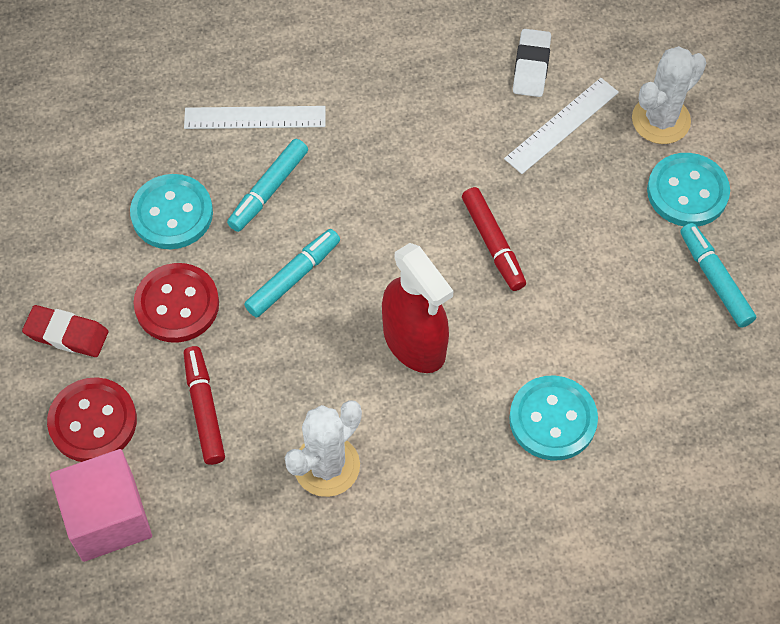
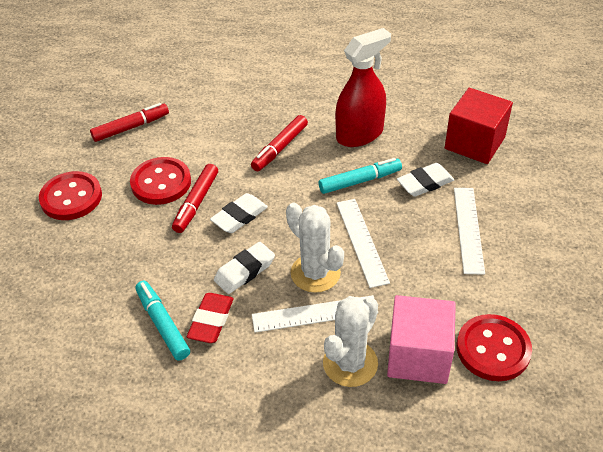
red button: [47,377,137,462] [134,263,219,342] = 2 -> [39,171,102,220] [130,157,191,205] [457,314,532,381] = 3
red cube: none = 0 -> [445,88,513,164] = 1
red marker: [184,346,225,465] [462,187,526,291] = 2 -> [90,103,169,142] [172,164,218,233] [251,115,308,171] = 3
turquoise button: [130,174,213,249] [509,375,598,461] [647,153,730,227] = 3 -> none = 0
turquoise marker: [227,139,308,232] [244,229,340,318] [680,223,756,328] = 3 -> [135,281,190,361] [319,158,402,194] = 2
white eraser: [513,29,551,97] = 1 -> [210,193,268,233] [214,242,275,294] [397,163,454,197] = 3
white ruler: [184,106,326,129] [504,78,619,174] = 2 -> [252,295,378,333] [337,199,390,288] [454,188,485,275] = 3

